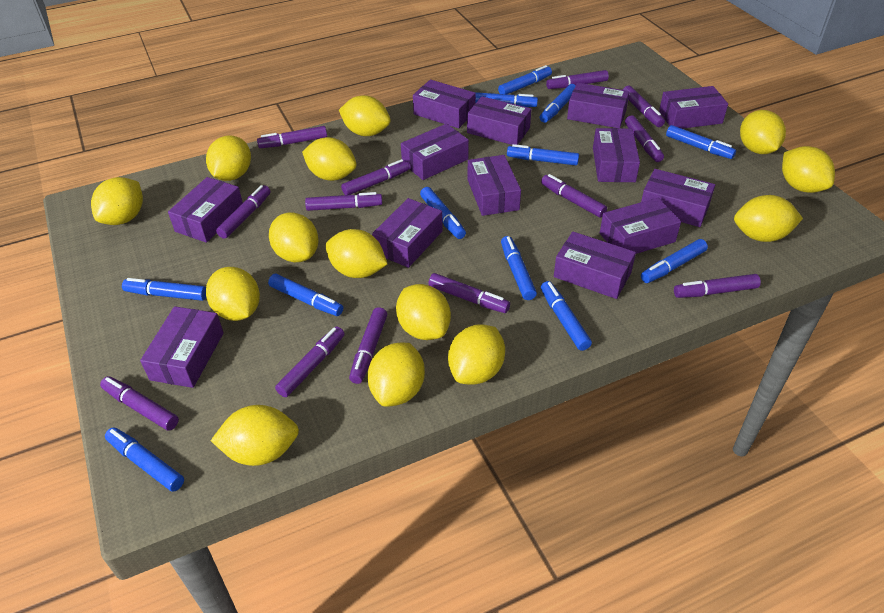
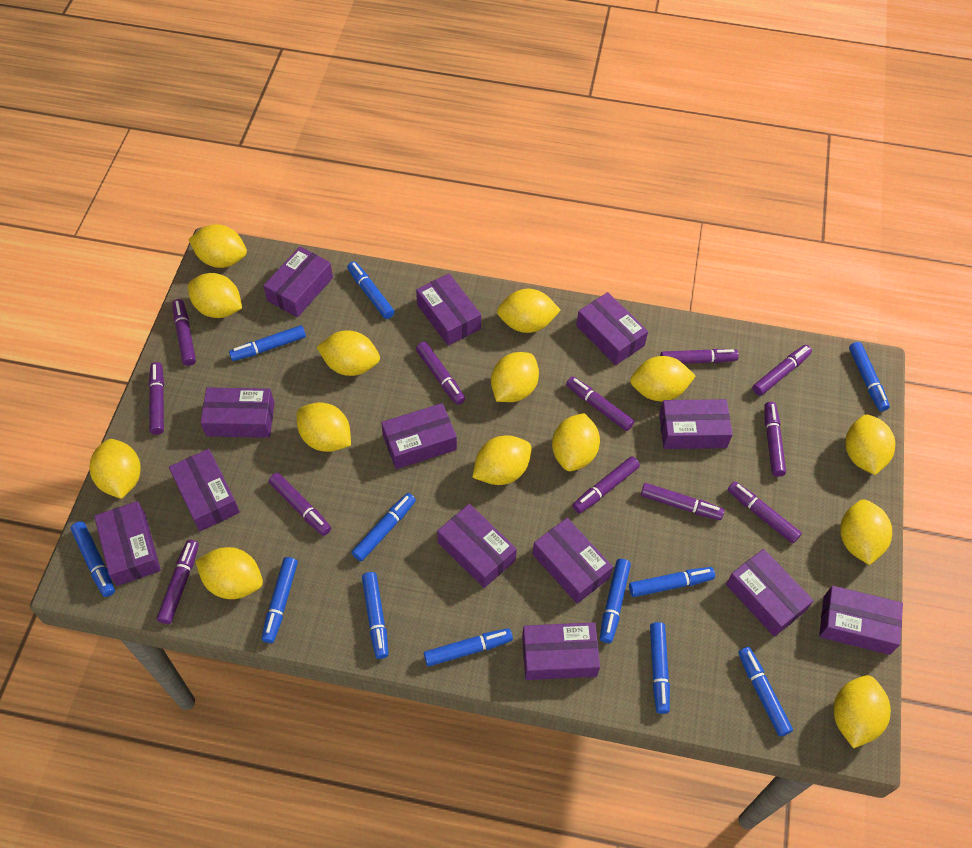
purple marker: [100,376,179,431] [216,185,270,239] [257,126,327,148] [275,326,345,397] [305,192,382,211] [341,159,409,195] [349,307,387,384] [428,273,510,313] [541,174,607,217] [546,70,609,89] [623,86,665,127] [625,115,664,162] [674,274,761,298] = 13 -> [149,362,164,435] [157,540,199,624] [173,299,196,366] [269,473,331,536] [416,342,465,405] [566,376,634,431] [573,456,640,513] [641,483,724,520] [660,349,739,364] [728,481,802,543] [752,345,812,396] [764,402,786,477] = 12

